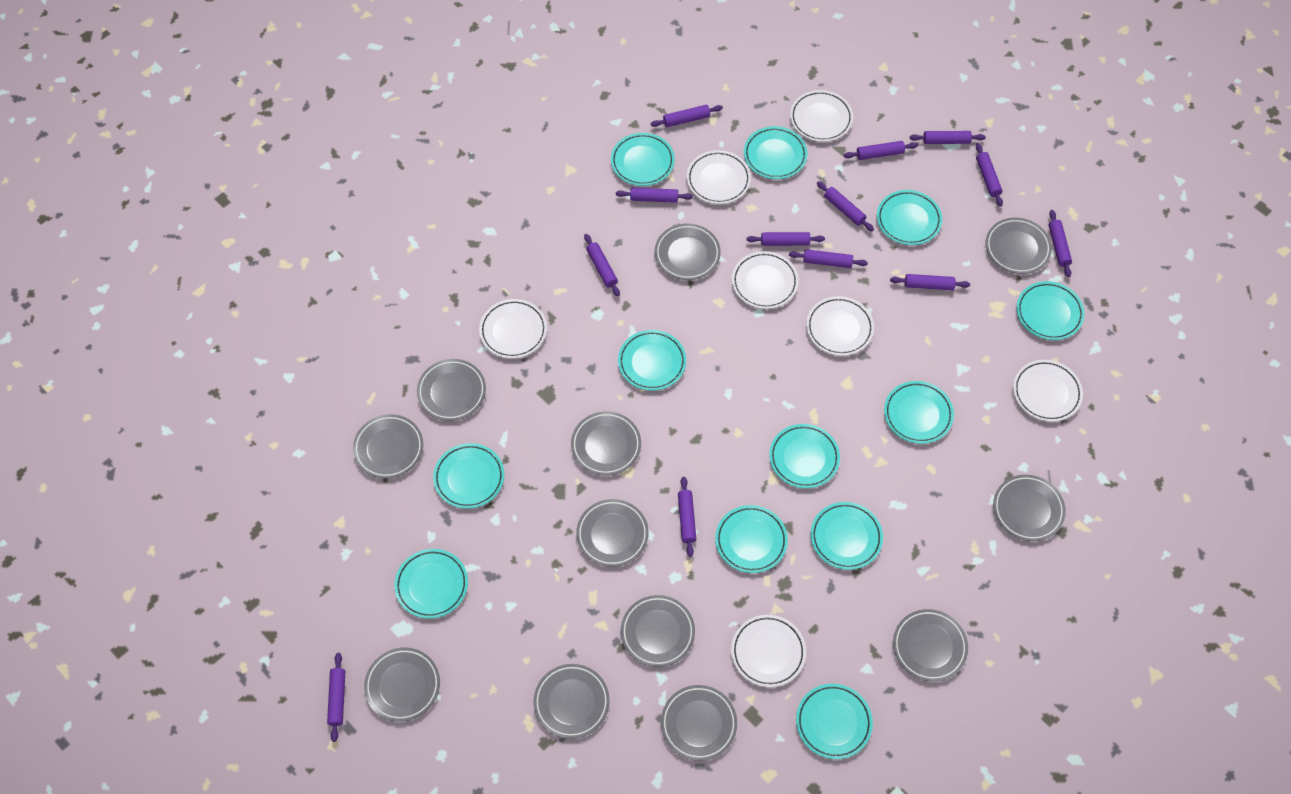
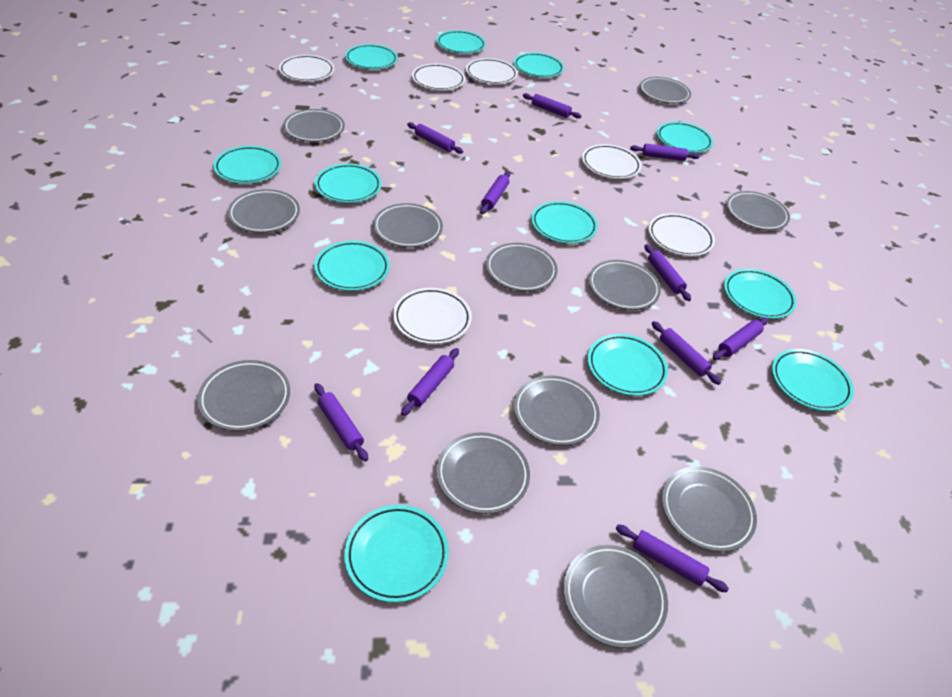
purple rolling pin: [327,653,345,742] [584,234,620,297] [616,188,693,203] [651,105,723,127] [678,477,696,557] [747,232,825,246] [789,249,868,268] [817,181,874,231] [844,141,918,160] [890,274,970,290] [910,131,986,144] [976,143,1003,207] [1048,210,1072,277] = 13 -> [314,383,368,461] [401,348,459,416] [407,122,463,154] [480,171,510,214] [523,93,581,118] [616,525,729,592] [630,144,700,161] [645,244,691,301] [652,321,721,385] [713,318,768,360] = 10
white plate: [479,299,547,359] [687,150,751,204] [731,615,806,687] [732,251,799,309] [790,90,853,142] [806,296,874,356] [1013,360,1083,422] = 7 -> [279,55,334,82] [393,288,472,344] [412,64,465,90] [466,58,518,84] [582,144,642,179] [649,213,715,256] = 6

